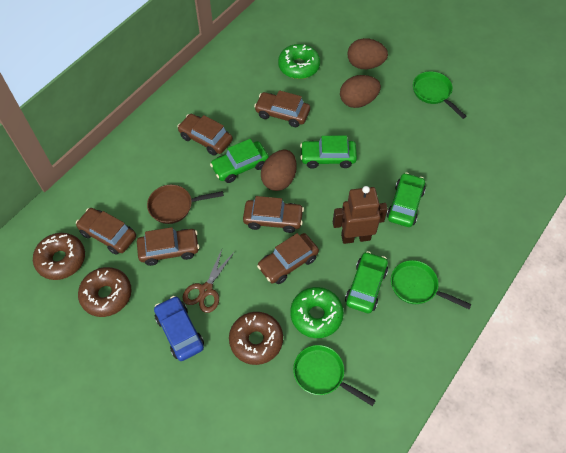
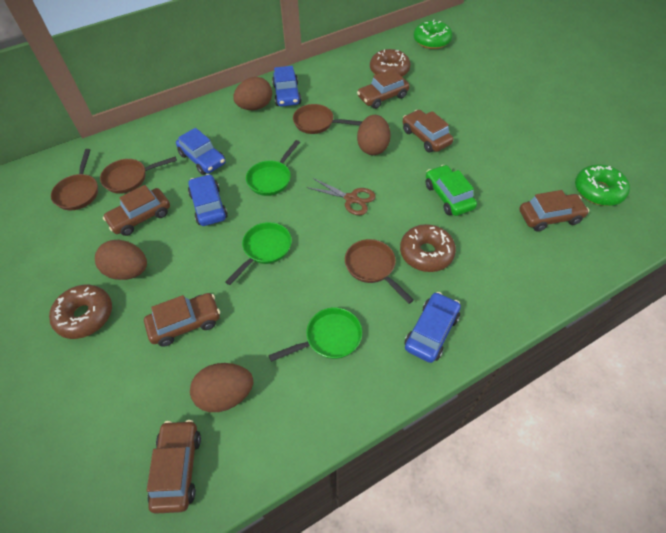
blue car: [154,296,204,361] = 1 -> [176,128,226,175] [188,174,228,226] [272,66,301,107] [404,292,461,363] = 4
brown egg: [261,150,297,191] [340,75,381,108] [348,38,388,69] = 3 -> [95,240,147,280] [190,363,253,412] [233,77,272,110] [357,115,391,155] = 4
brown pan: [147,185,224,224] = 1 -> [51,149,98,210] [100,157,177,194] [293,104,362,134] [345,239,414,304] = 4
brown robot: [333,186,388,244] = 1 -> none = 0
green car: [210,139,269,183] [300,136,357,169] [345,251,388,313] [387,173,426,227] = 4 -> [425,165,477,216] = 1

